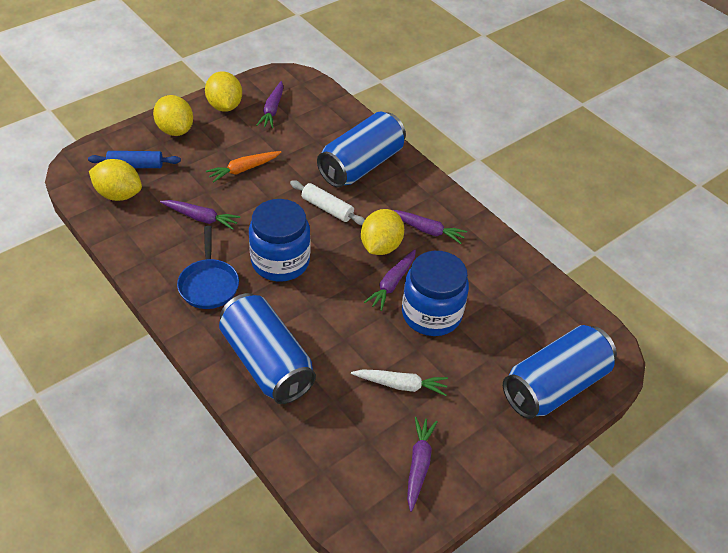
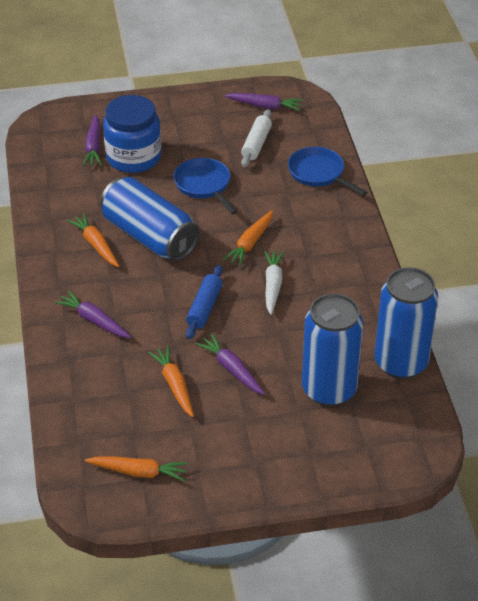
blue jar: [249,199,310,282] [402,251,469,336] = 2 -> [103,95,161,173] = 1
blue pan: [177,226,239,309] = 1 -> [174,158,238,214] [288,147,367,196] = 2
orange carrot: [206,151,281,183] = 1 -> [67,213,119,267] [85,456,188,481] [148,346,194,417] [222,210,273,267] = 4
purple carrot: [160,200,241,230] [256,81,283,128] [364,250,416,311] [393,210,467,244] [407,417,438,512] = 5 -> [55,290,131,338] [83,114,102,166] [195,334,265,395] [224,93,303,111] = 4
yellow lemon: [89,159,142,201] [153,95,193,136] [205,71,242,112] [361,209,404,255] = 4 -> none = 0

